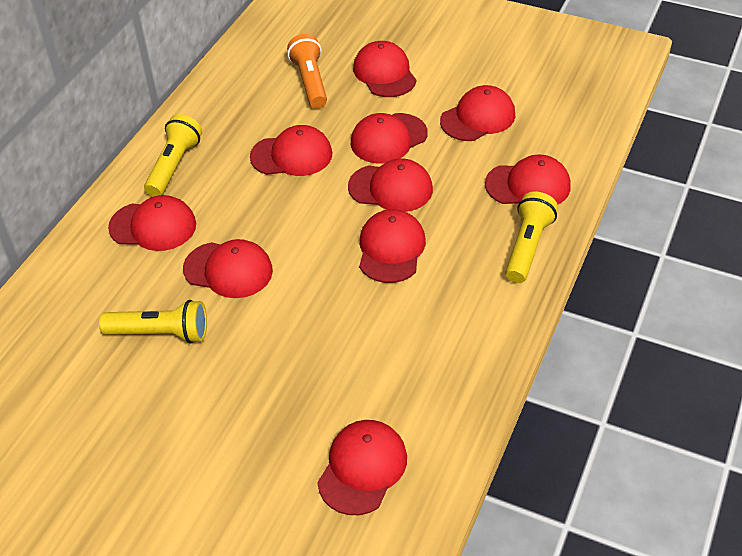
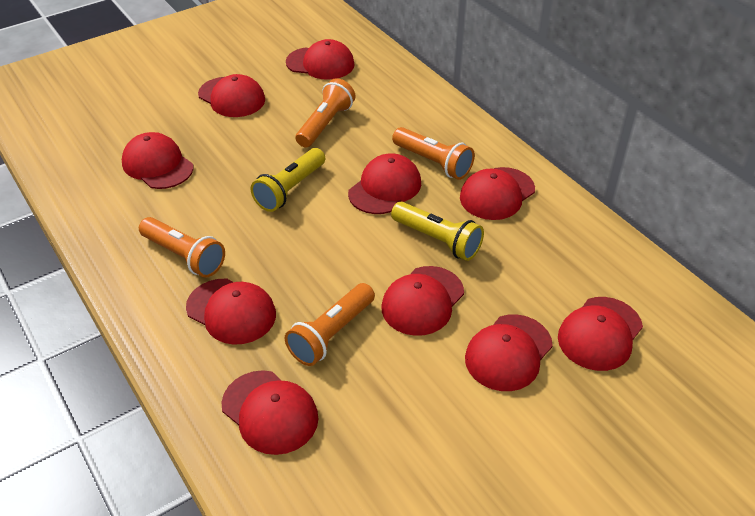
orange flashlight: [287,34,327,109] = 1 -> [139,217,225,278] [285,283,375,366] [296,78,356,148] [392,127,475,180] = 4
yellow flashlight: [99,300,207,344] [144,114,202,197] [505,192,558,283] = 3 -> [250,148,325,212] [391,202,484,261] = 2

